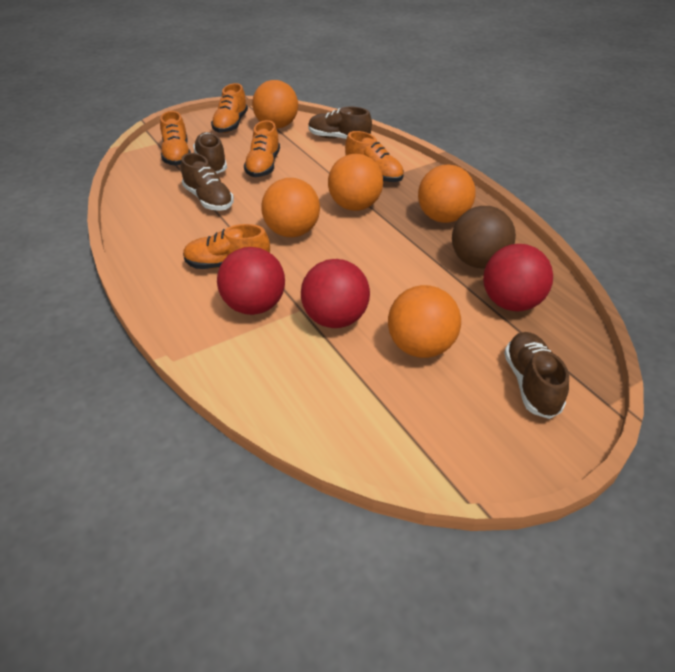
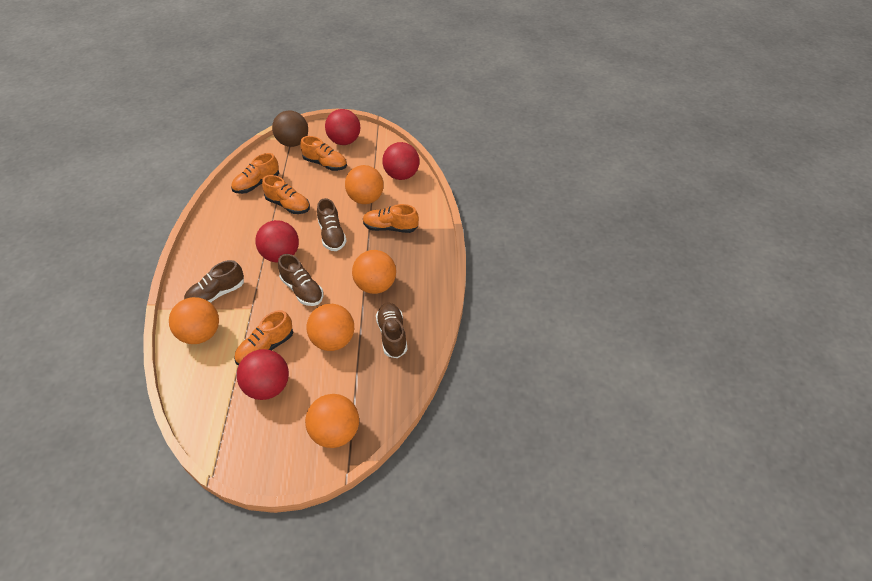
red ball: [217,247,285,315] [301,259,370,328] [483,244,553,311] = 3 -> [237,349,289,400] [255,220,299,263] [325,109,360,145] [382,142,420,180] = 4

